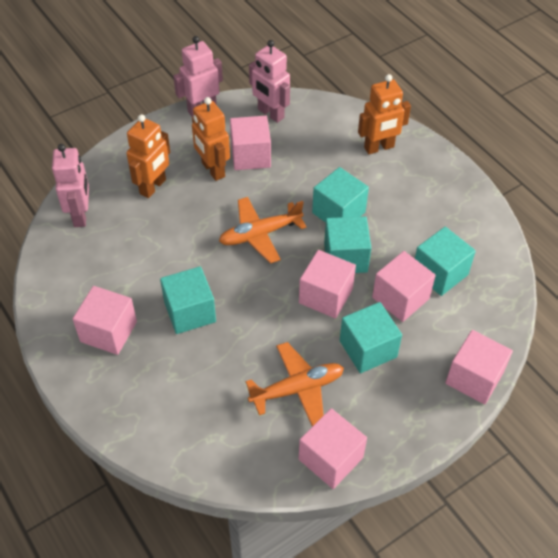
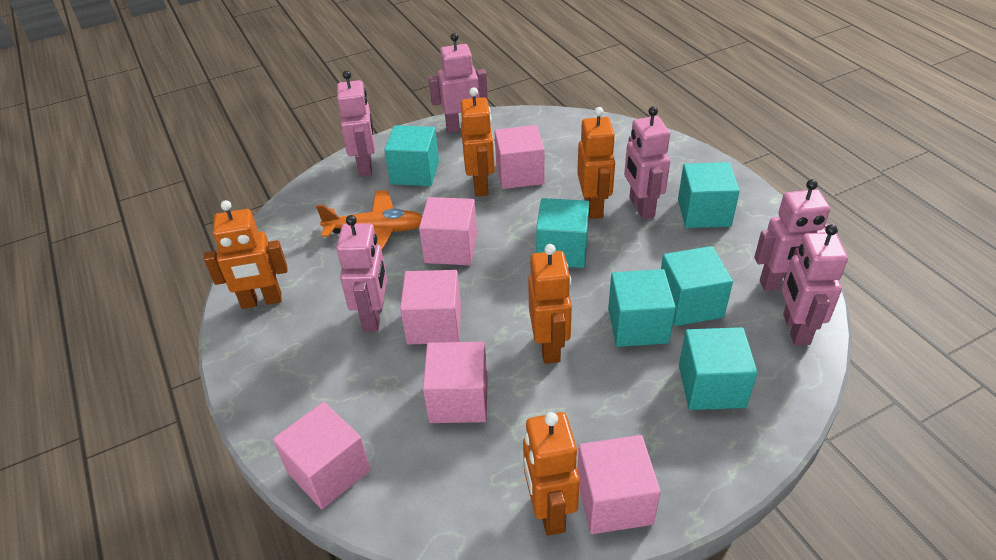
orange plane: [219,197,306,264] [246,342,344,426] = 2 -> [316,190,422,249] = 1
orange robot: [126,114,170,198] [192,97,230,181] [358,74,411,154] = 3 -> [204,200,287,309] [460,87,495,196] [523,412,580,536] [528,244,572,364] [577,107,616,219] = 5
pink robot: [52,144,89,227] [173,36,223,117] [249,40,290,123] = 3 -> [336,215,387,331] [337,70,375,177] [429,33,488,133] [624,106,670,219] [754,179,838,291] [782,224,848,345] = 6
turquoise cube: [160,266,216,334] [312,167,369,223] [324,216,371,273] [340,302,402,373] [415,227,476,296] = 5 -> [384,125,439,186] [536,198,589,268] [608,269,676,347] [661,246,733,326] [678,162,740,228] [679,327,758,410] = 6

